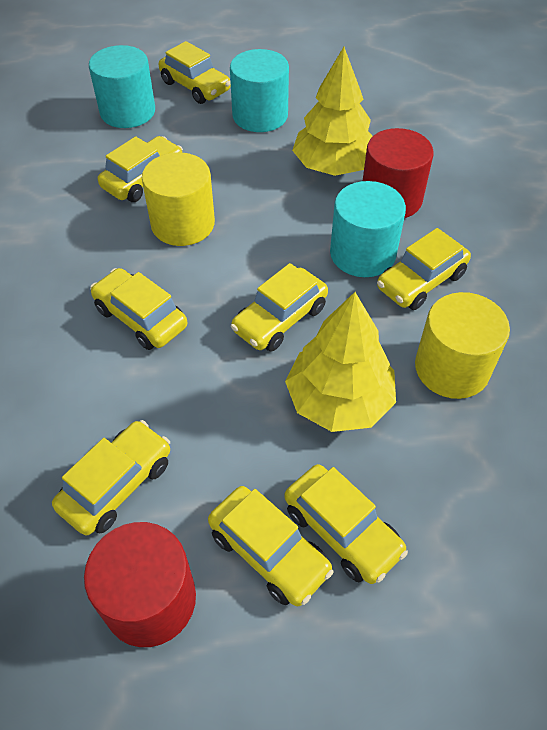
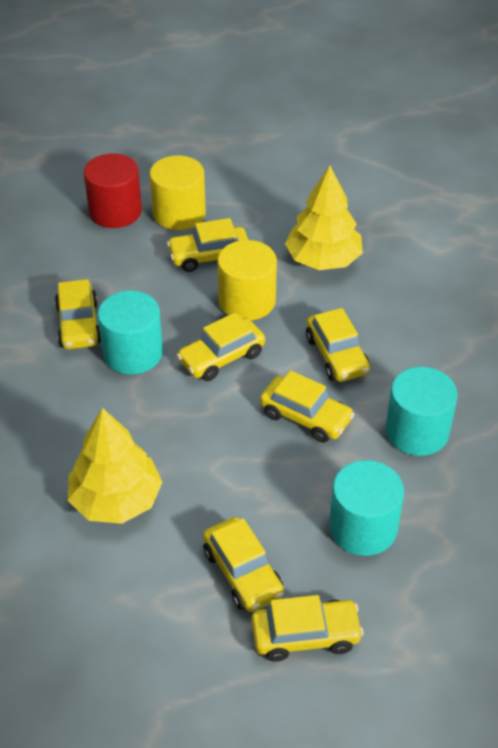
red cylinder: [84,522,196,647] [363,128,434,218] = 2 -> [84,154,142,228] = 1
yellow car: [52,420,170,535] [90,268,187,350] [98,136,183,202] [159,41,231,104] [208,486,334,606] [231,263,328,352] [284,464,408,584] [377,228,471,310] = 8 -> [55,279,101,349] [167,218,248,272] [177,312,265,381] [203,517,284,612] [251,595,364,662] [260,370,355,443] [306,308,370,382] = 7

